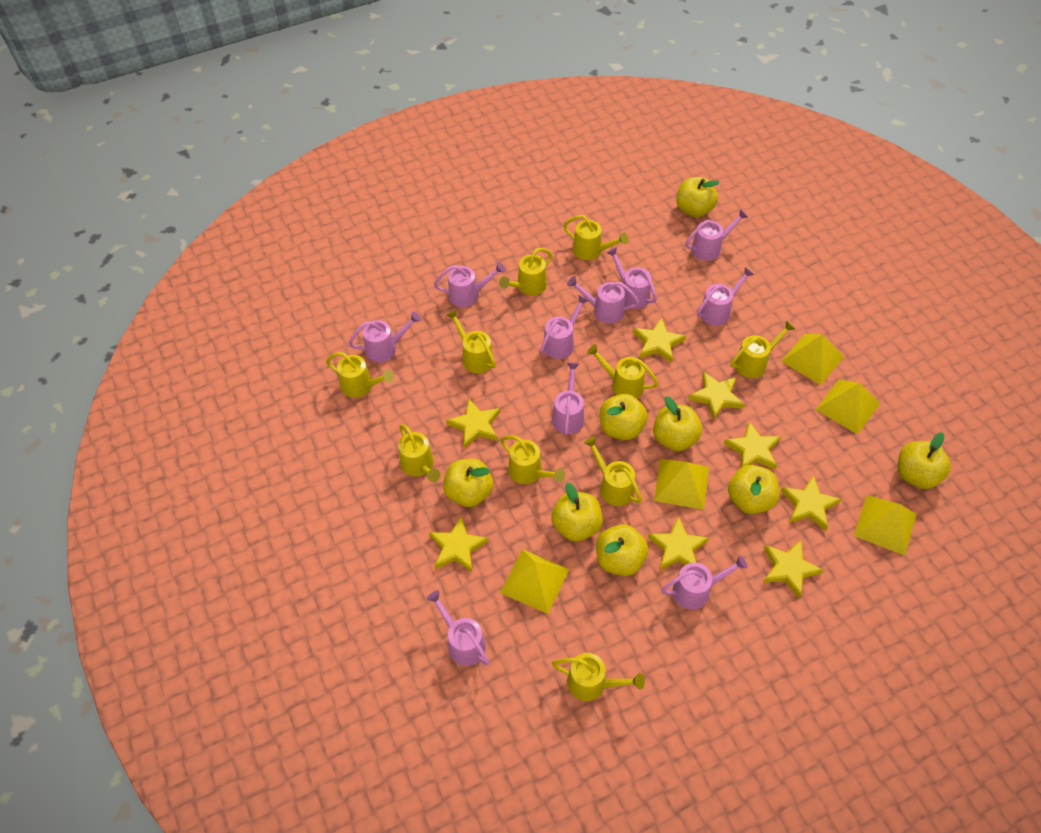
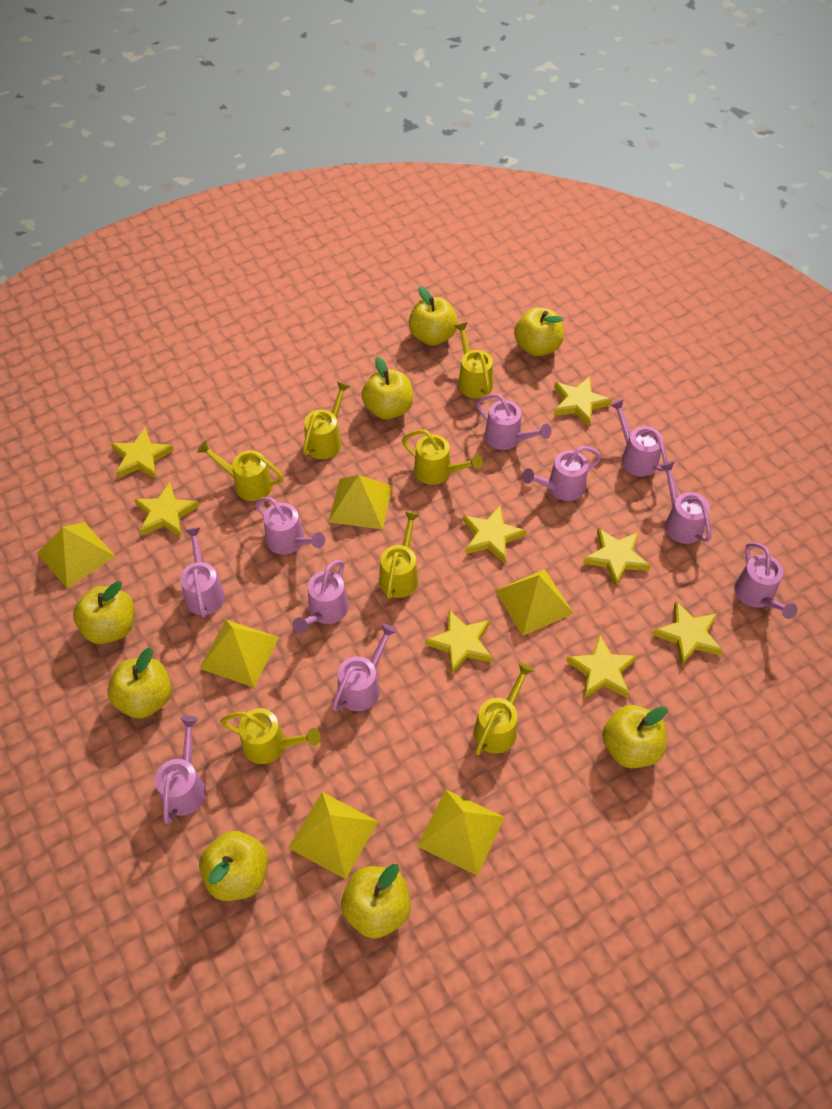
yellow pyramid: [500,549,569,614] [654,459,709,510] [781,334,844,385] [815,380,880,434] [854,495,917,556] = 5 -> [37,522,116,589] [199,620,279,687] [289,792,379,879] [329,475,392,530] [417,789,504,876] [495,569,574,636] = 6
yellow watering can: [326,352,394,398] [398,424,441,482] [446,309,496,373] [499,248,552,295] [500,435,565,484] [552,653,645,701] [563,215,628,260] [584,436,642,506] [587,344,659,398] [731,320,795,378] = 10 -> [197,441,284,501] [220,708,321,764] [303,382,351,459] [379,511,420,599] [402,430,483,485] [455,322,493,398] [474,663,534,755] = 7

